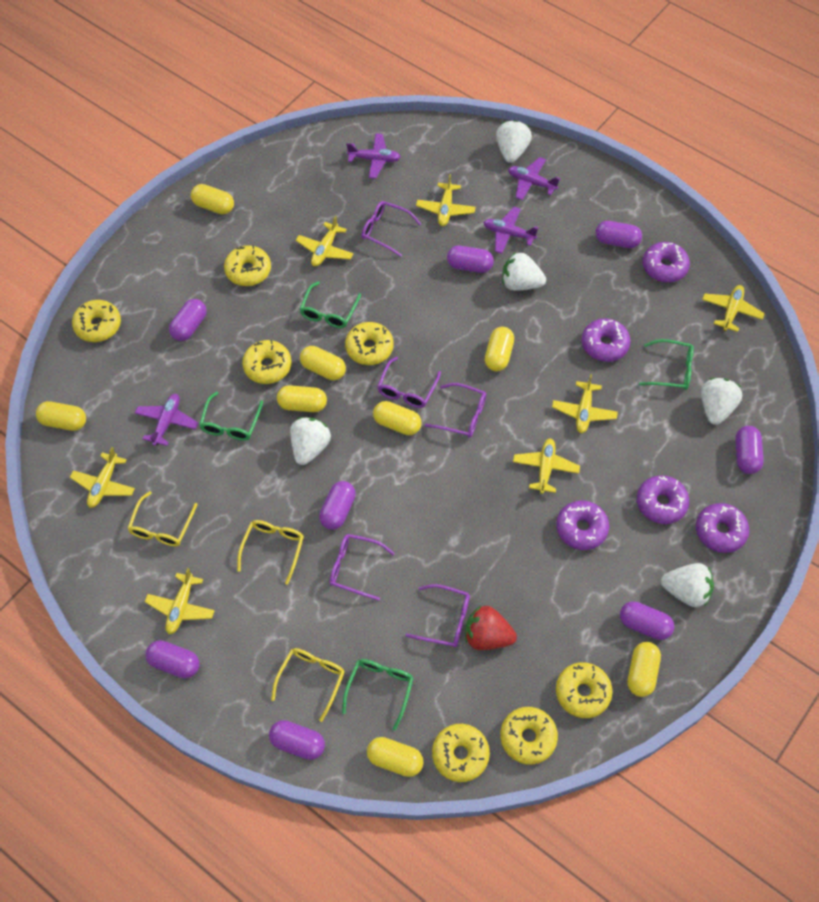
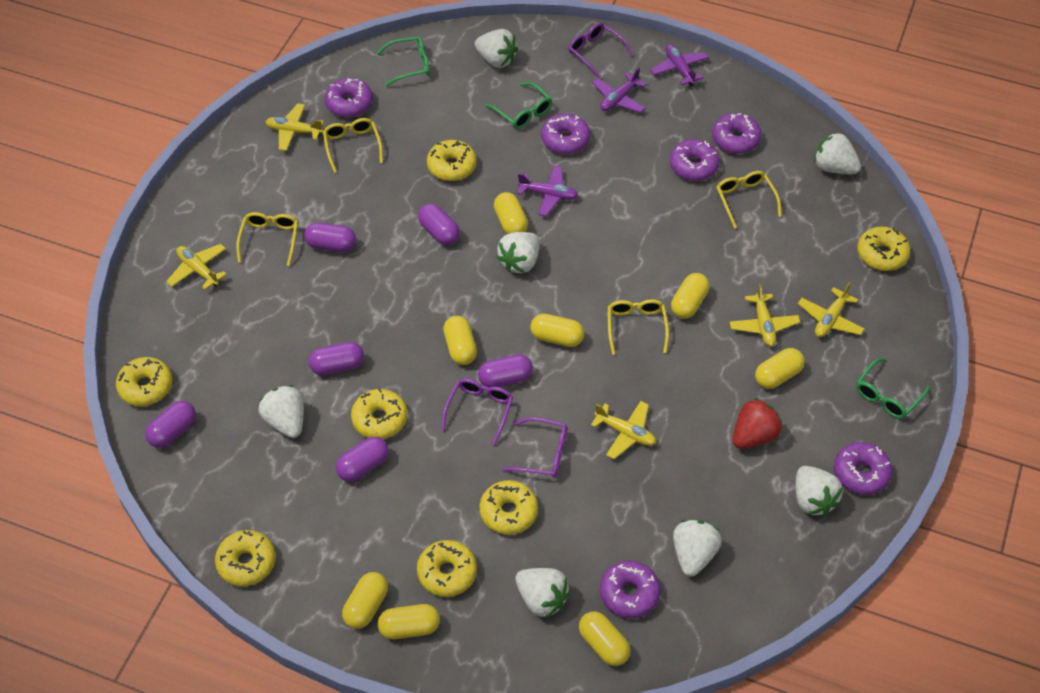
green glasses: [199,392,263,441] [299,282,361,328] [342,659,413,730] [639,339,694,390] = 4 -> [377,36,430,86] [485,82,552,129] [856,358,930,419] = 3
purple capsule: [146,640,199,679] [169,299,207,341] [269,720,325,760] [319,481,356,530] [447,246,494,273] [595,221,642,248] [620,601,674,640] [735,426,764,474] = 8 -> [145,401,196,448] [304,223,356,252] [309,342,364,375] [336,437,389,482] [418,204,460,245] [478,354,533,388] = 6
purple donut: [556,501,609,550] [582,318,630,362] [637,475,689,524] [643,242,690,283] [696,503,749,553] = 5 -> [324,78,373,117] [541,114,590,154] [600,561,661,618] [670,139,720,181] [712,113,762,154] [834,442,893,495] = 6
purple glasses: [329,534,395,601] [362,201,421,257] [377,357,441,408] [405,584,470,647] [425,383,486,438] = 5 -> [441,378,513,446] [501,417,567,477] [569,23,633,79] = 3
purple plane: [135,394,198,446] [347,133,401,179] [483,207,538,254] [508,157,560,200] = 4 -> [517,166,578,216] [592,67,647,113] [650,44,709,86] = 3
white strawberry: [290,417,331,465] [496,120,532,163] [502,252,546,291] [661,563,714,607] [701,378,742,425] = 5 -> [258,385,304,438] [475,29,518,68] [497,232,539,273] [515,568,570,618] [673,519,722,576] [796,466,843,516] [814,132,861,174] = 7
yellow glasses: [127,491,198,546] [237,520,304,585] [271,648,345,722] = 3 -> [236,212,298,266] [323,118,383,173] [608,299,669,355] [716,171,782,229] = 4
yellow plane: [70,447,135,508] [145,568,215,634] [296,215,354,267] [416,174,475,226] [513,438,580,494] [552,374,618,433] [702,285,765,332] = 7 -> [166,244,227,290] [266,103,324,151] [591,401,656,459] [729,284,800,347] [798,282,865,337] = 5

